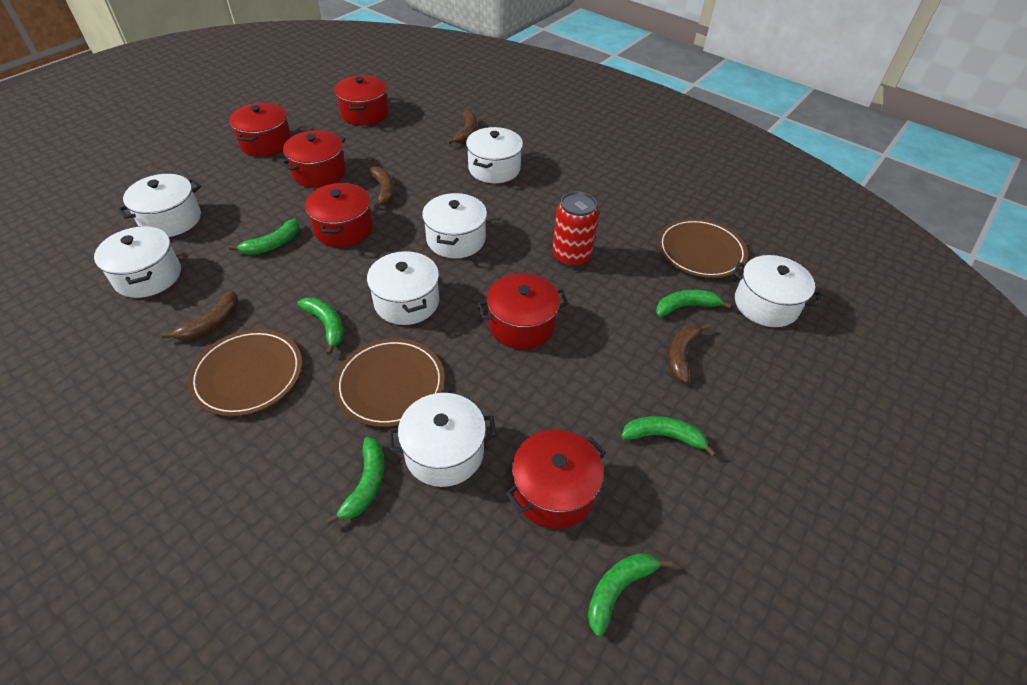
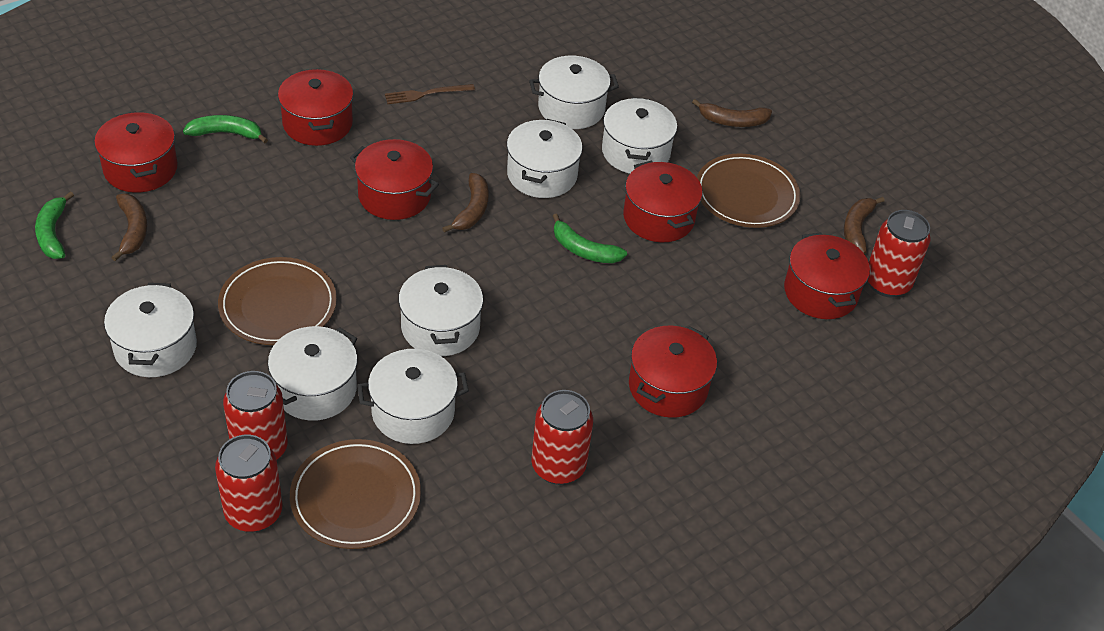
brown fork: none = 0 -> [385,84,475,104] = 1
green banana: [229,219,300,255] [297,297,344,355] [326,437,385,525] [588,553,672,636] [621,416,716,457] [656,290,732,317] = 6 -> [35,192,74,259] [183,115,268,143] [553,214,627,263] = 3
red can: [552,191,599,268] = 1 -> [215,435,283,532] [223,371,288,460] [531,390,593,485] [868,210,931,298] = 4

